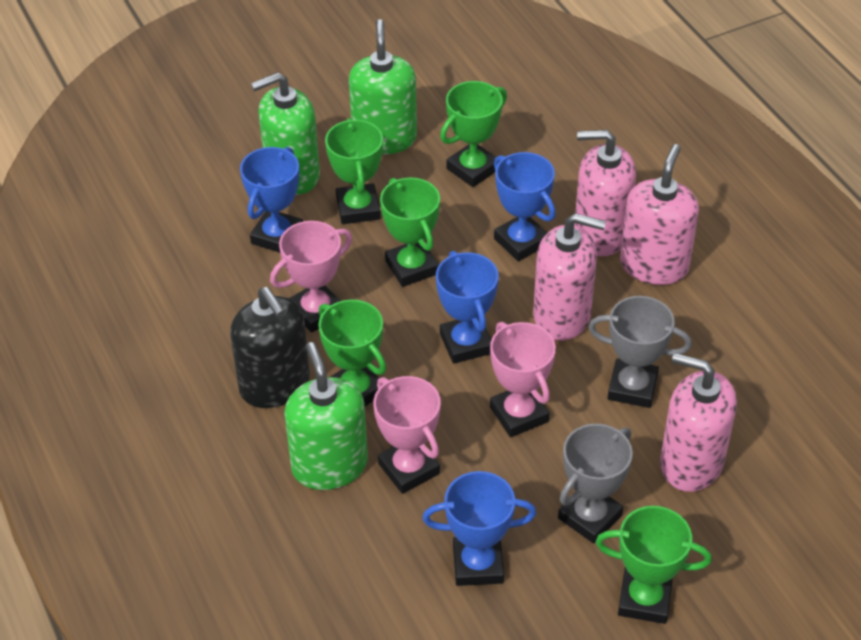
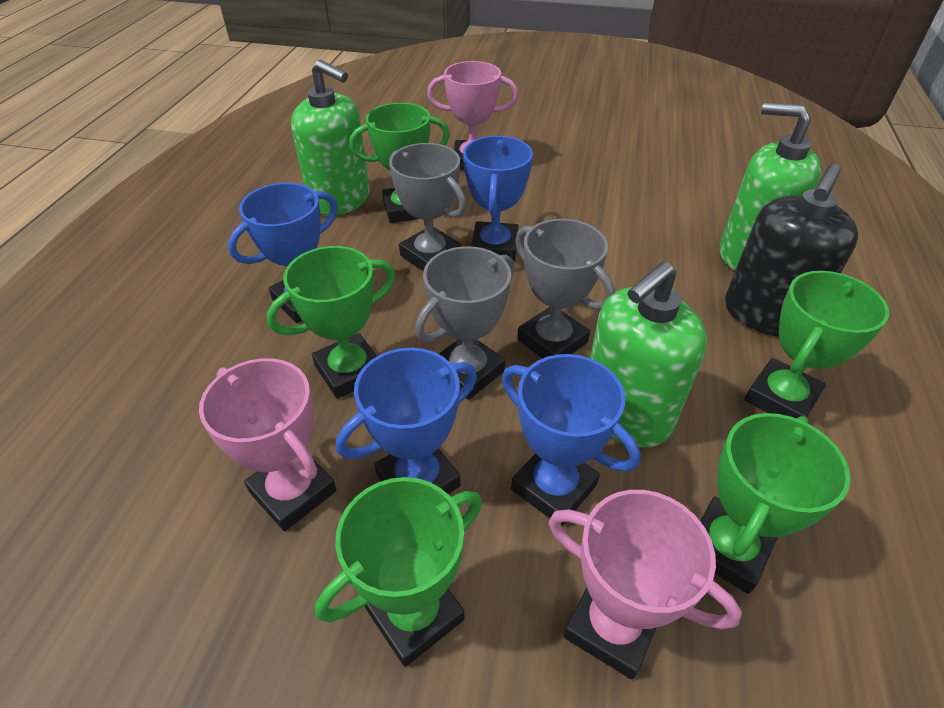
grey trophy: [558,424,633,544] [588,296,692,408] = 2 -> [389,143,467,271] [415,246,515,400] [515,219,615,359] = 3
pink soap dispenser: [533,213,606,341] [574,130,636,256] [620,144,699,285] [660,353,737,492] = 4 -> none = 0

